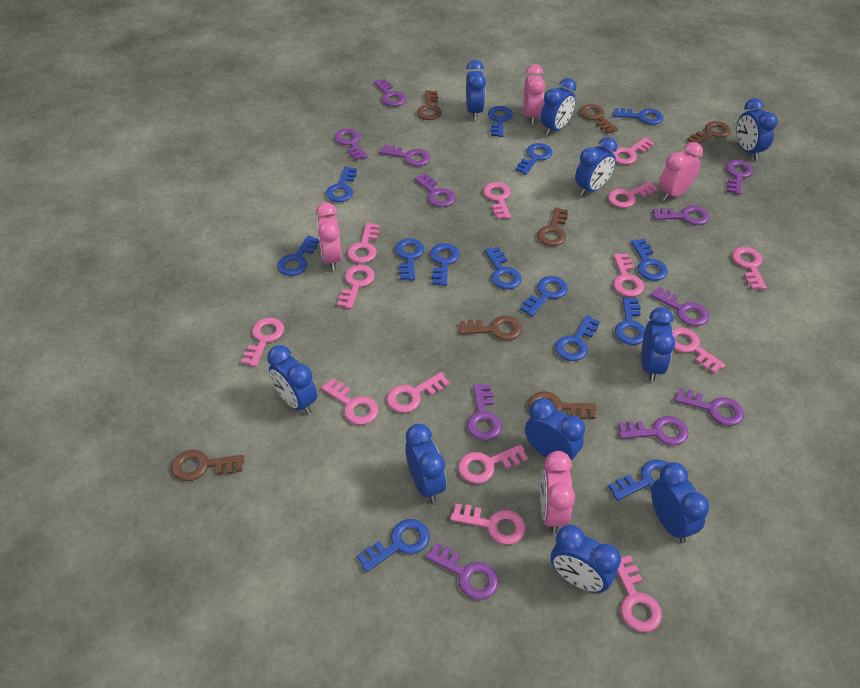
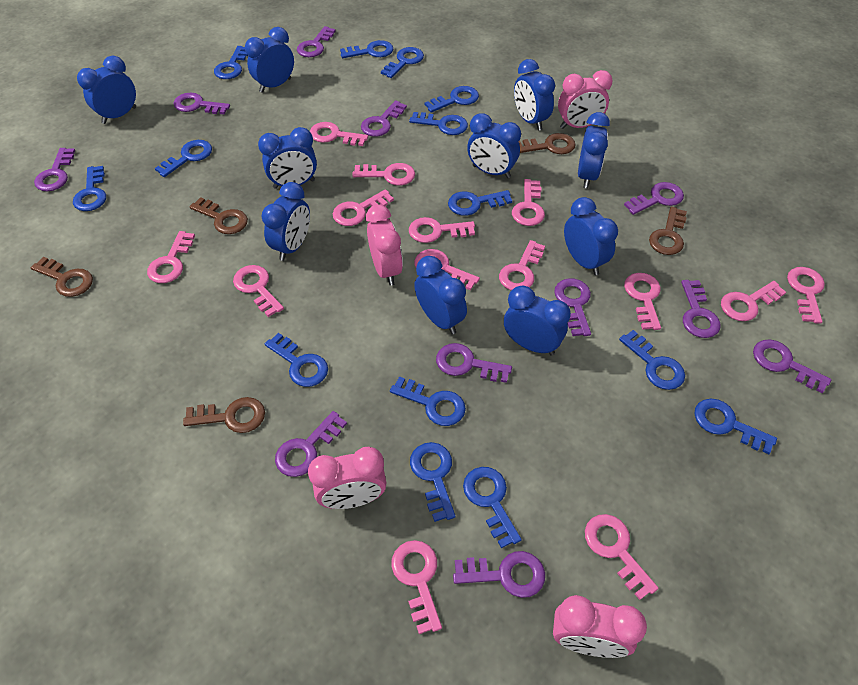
brown key: [171,450,244,481] [417,90,442,120] [459,316,522,340] [528,391,597,419] [537,207,568,246] [580,104,618,134] [687,121,731,144] = 7 -> [31,257,93,297] [183,397,265,433] [189,197,248,234] [519,133,576,154] [649,207,687,255] = 5

